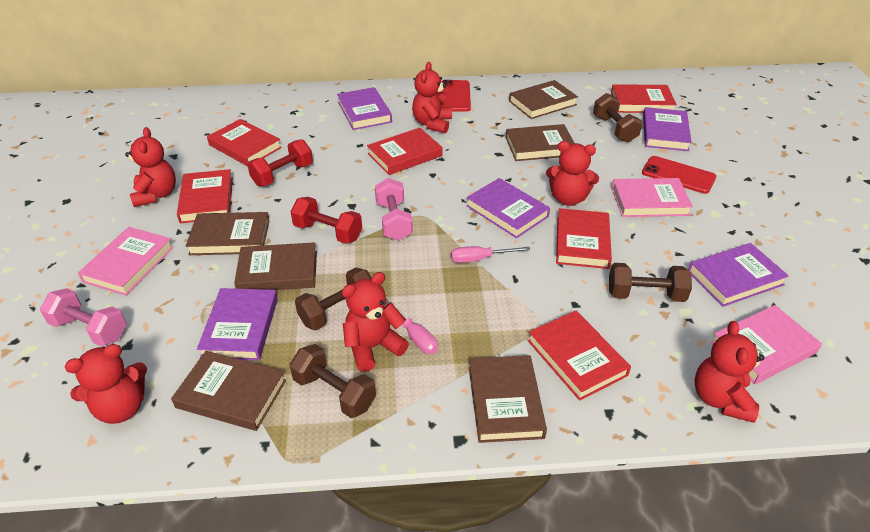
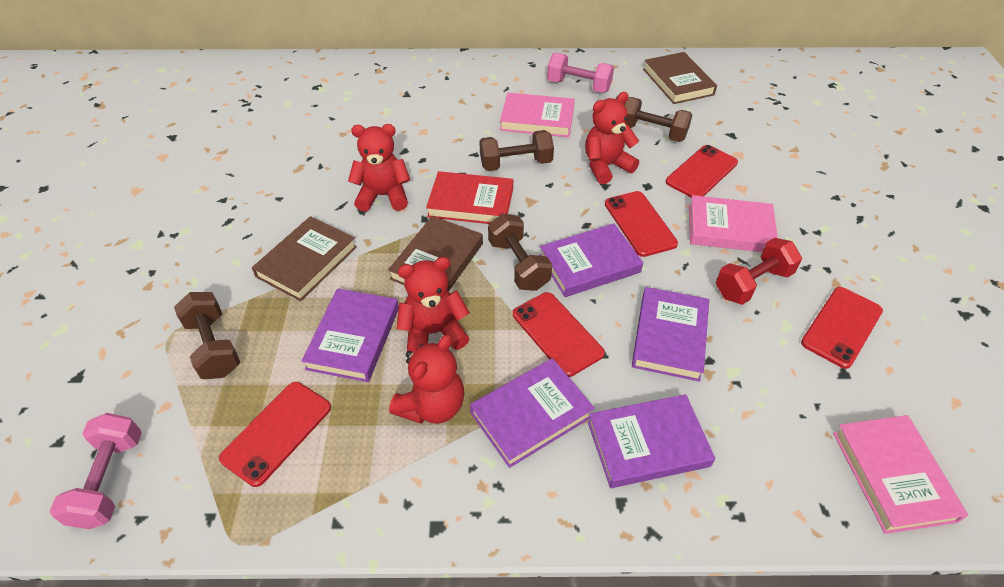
brown book: [171,351,286,431] [186,212,270,255] [234,242,317,290] [469,355,547,443] [505,124,574,161] [509,80,578,119] = 6 -> [252,216,357,301] [388,216,483,291] [643,52,717,104] = 3
pink screwdriver: [385,298,438,354] [451,246,530,263] = 2 -> none = 0
red book: [177,169,233,223] [207,119,282,166] [367,128,443,175] [528,310,631,401] [556,208,612,269] [611,84,677,113] = 6 -> [426,171,513,224] = 1
red dumbbell: [247,139,313,186] [291,197,362,244] = 2 -> [716,238,802,305] = 1
red phone: [441,80,471,112] [642,156,716,194] = 2 -> [219,382,331,487] [513,292,605,377] [605,191,678,257] [666,145,738,198] [801,287,883,369] = 5
red teddy bear: [65,344,147,424] [125,127,176,207] [342,272,409,372] [412,62,452,133] [546,141,599,206] [695,321,765,423] = 6 -> [348,124,410,212] [389,334,464,424] [397,257,470,353] [585,92,639,184] = 4

